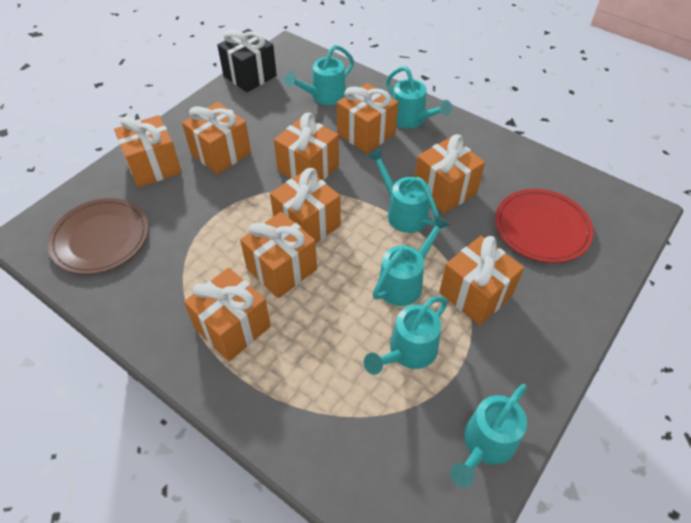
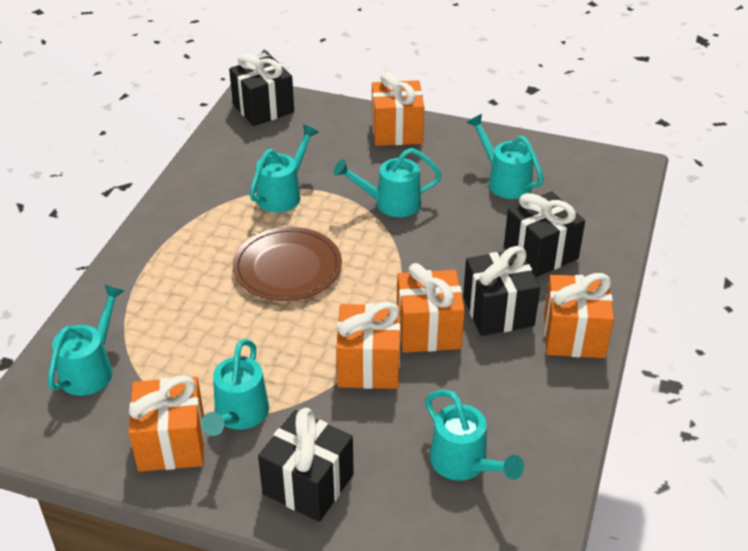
black gift: [217,29,277,92] = 1 -> [229,54,294,126] [258,408,354,522] [463,246,540,336] [504,191,585,277] = 4
orange gift: [114,115,182,187] [182,102,251,175] [184,268,271,361] [240,212,317,298] [270,168,341,244] [274,113,339,180] [337,83,398,153] [415,134,485,213] [439,236,524,325] = 9 -> [129,375,205,472] [336,302,401,389] [372,72,424,146] [397,263,465,353] [544,273,614,358] = 5
red plate: [495,189,594,263] = 1 -> none = 0

